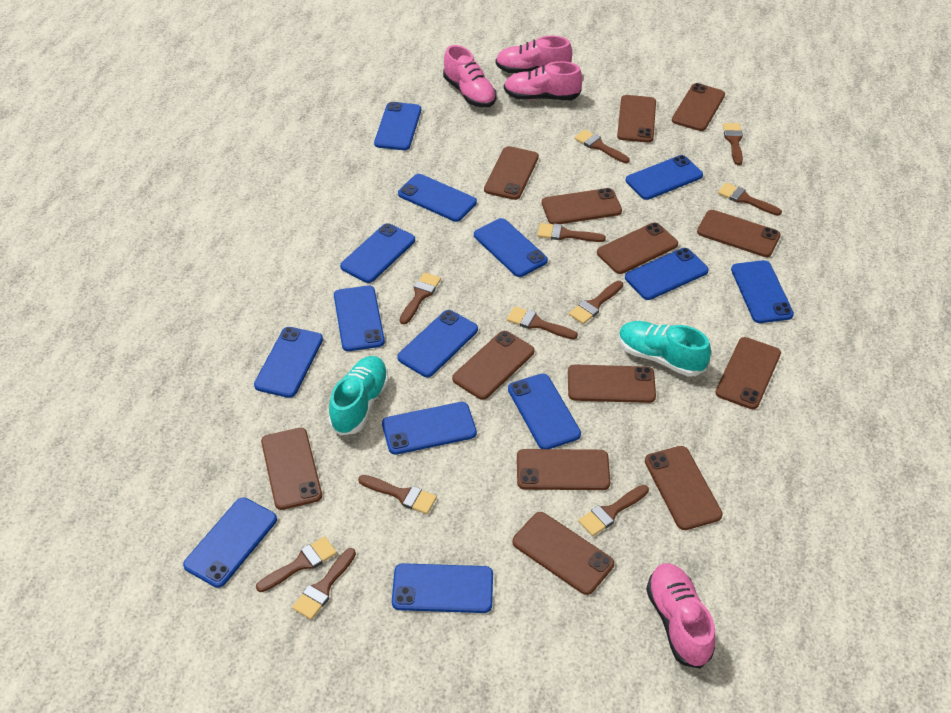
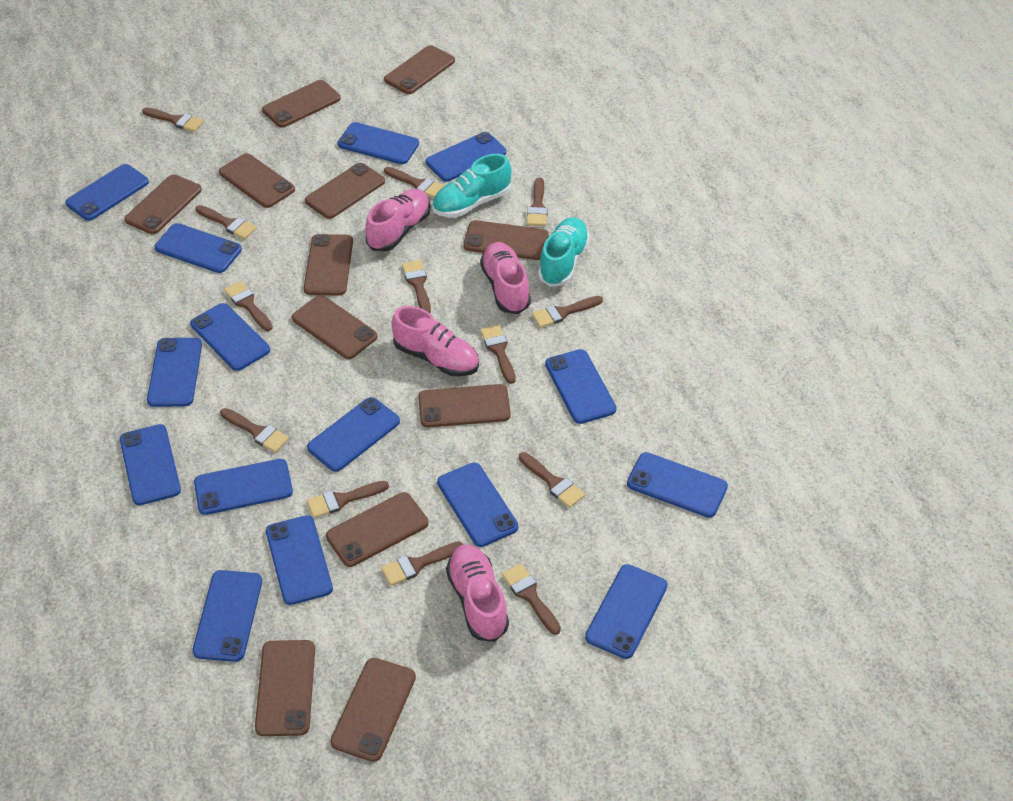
blue phone: [183,497,277,588] [254,327,323,398] [334,286,385,351] [340,223,415,283] [374,102,421,150] [382,402,477,455] [392,563,493,613] [397,310,478,377] [398,174,477,222] [474,218,548,277] [508,373,581,449] [625,248,709,300] [626,155,703,200] [731,260,794,323] = 14 -> [65,164,149,221] [120,424,181,505] [147,338,202,407] [154,223,242,273] [190,303,270,371] [192,570,262,662] [194,459,293,515] [266,515,333,605] [307,397,400,472] [338,122,419,164] [426,132,506,182] [437,463,518,547] [545,349,617,424] [585,564,668,659] [627,452,728,518] = 15
brown brush: [256,536,337,592] [292,548,356,620] [358,475,437,514] [400,272,441,325] [507,306,578,339] [537,223,606,242] [569,281,623,324] [574,130,630,163] [578,485,649,536] [718,183,782,216] [723,123,743,165] = 11 -> [142,107,204,132] [196,205,257,239] [220,408,289,453] [224,281,273,331] [307,481,389,518] [381,542,464,586] [384,167,444,198] [402,260,431,313] [480,325,516,384] [502,563,561,635] [519,452,585,508] [527,177,548,226] [532,296,603,328] = 13
brown phone: [261,428,322,510] [452,331,534,400] [484,146,539,200] [512,512,614,595] [517,449,610,490] [542,188,622,225] [568,364,656,403] [597,222,678,274] [617,95,656,143] [645,446,723,530] [672,83,725,131] [697,210,781,257] [715,337,781,409] = 13 -> [124,174,202,234] [219,153,295,208] [255,640,315,736] [262,80,341,128] [292,295,377,359] [304,234,353,296] [305,163,385,219] [326,492,428,567] [330,658,416,762] [384,45,455,94] [418,384,511,428] [463,220,549,260] = 12

